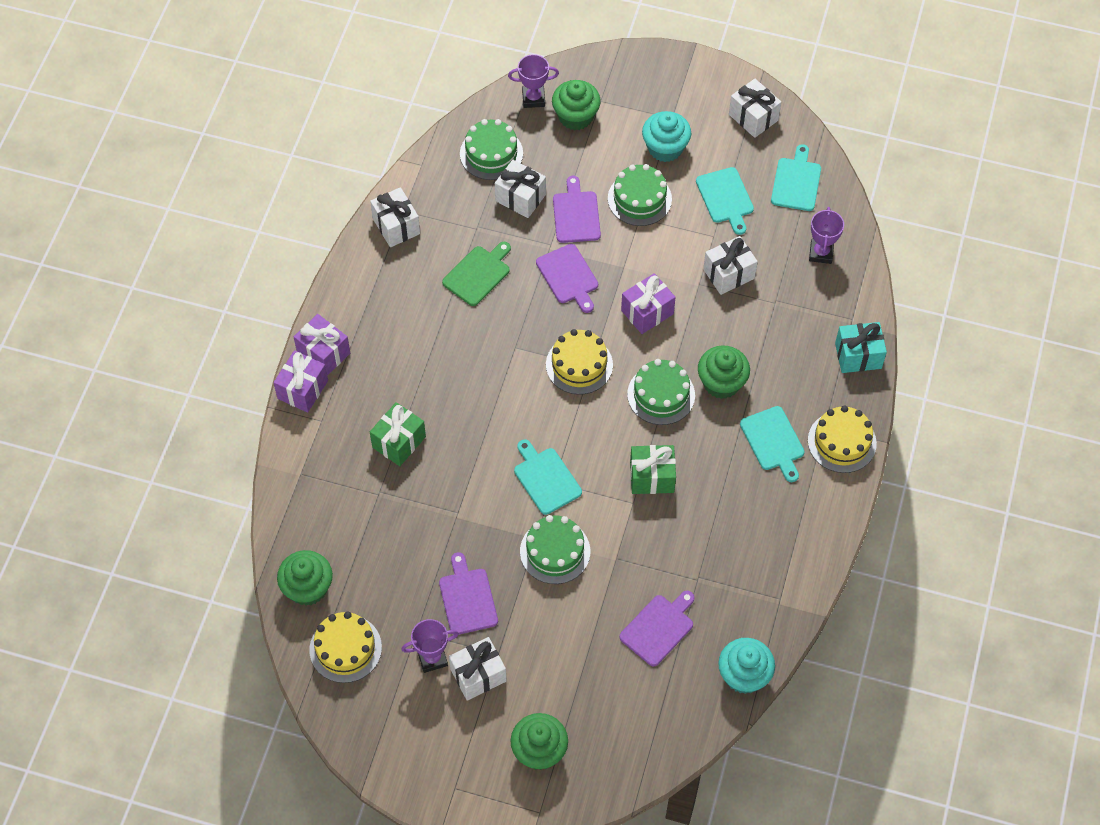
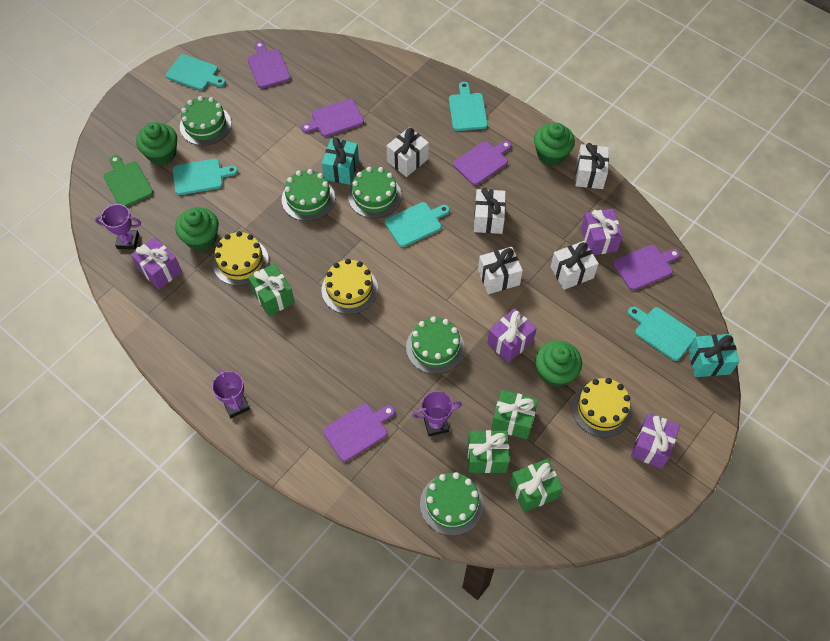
green cake: [460,119,523,180] [520,515,590,584] [608,164,672,226] [627,359,695,425] = 4 -> [180,96,231,146] [282,169,335,221] [348,167,401,218] [406,316,465,374] [420,472,484,536] = 5
green gift: [370,402,426,466] [630,445,676,494] = 2 -> [248,263,295,316] [468,430,509,473] [491,390,538,439] [510,459,563,512] = 4
purple cutting board: [439,552,498,635] [536,244,598,313] [553,176,601,243] [619,591,695,667] = 4 -> [248,41,291,88] [301,99,364,137] [323,404,395,462] [453,141,511,185] [613,245,680,291] = 5
purple gift: [273,350,328,413] [294,314,350,376] [621,273,676,334] = 3 -> [131,237,182,290] [487,308,537,363] [581,209,623,255] [631,413,680,469] = 4
turquoise cupcake: [642,111,691,162] [718,638,775,694] = 2 -> none = 0
turquoise cutting board: [514,440,582,515] [696,167,754,235] [740,406,805,482] [771,144,821,211] = 4 -> [166,54,226,91] [173,159,238,195] [385,202,450,247] [449,82,488,131] [628,306,697,361] = 5
turquoise gift: [835,322,887,373] = 1 -> [322,137,359,185] [688,334,739,377] = 2

